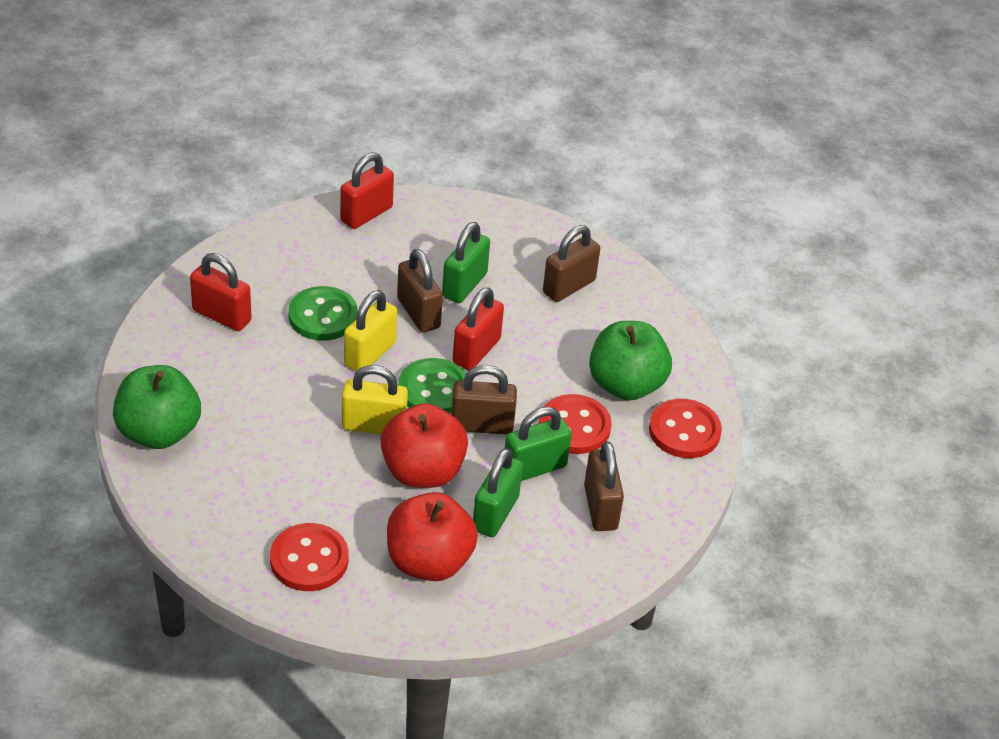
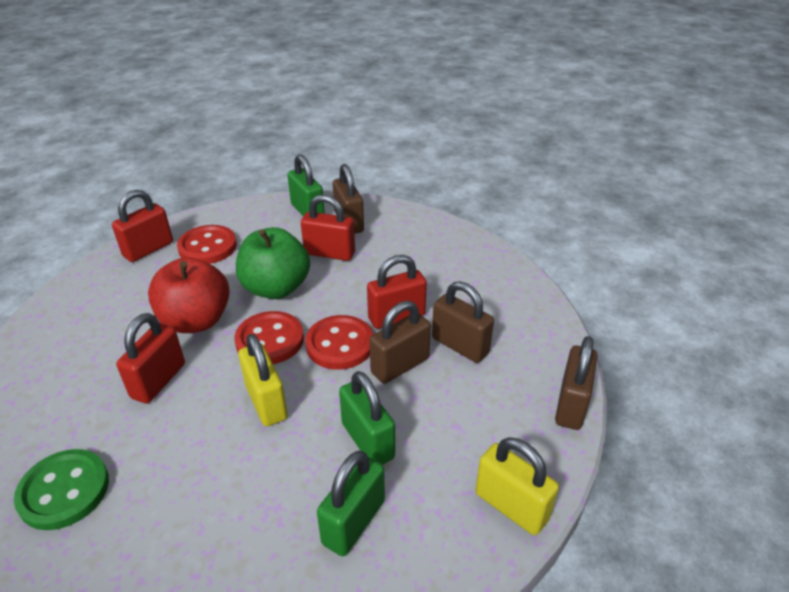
green apple: [113,365,201,449] [589,321,672,400] = 2 -> [236,227,310,299] = 1
green button: [288,286,358,341] [398,358,466,414] = 2 -> [14,449,109,530] = 1
red apple: [380,403,468,488] [387,492,478,581] = 2 -> [148,257,230,333] = 1
red padlock: [190,253,252,331] [340,152,394,229] [453,287,504,370] = 3 -> [112,190,173,262] [116,313,185,404] [301,195,355,261] [367,255,427,329] = 4

